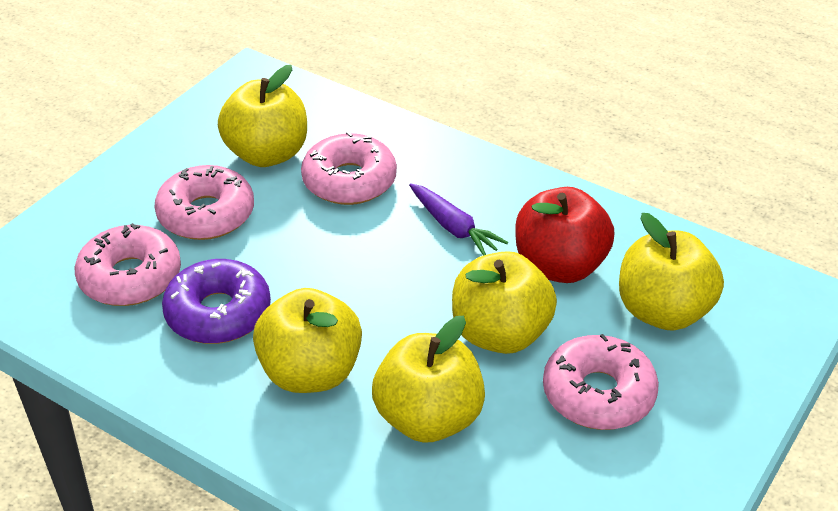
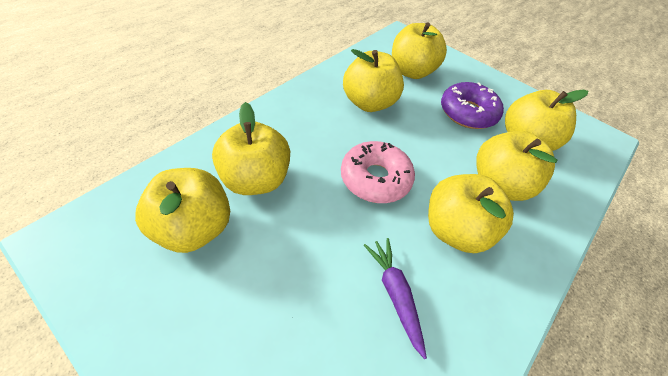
pink donut: [75,223,181,306] [155,165,254,240] [301,132,397,205] [543,334,659,430] = 4 -> [341,141,415,203] = 1
red apple: [515,187,615,283] = 1 -> none = 0
yellow apple: [218,65,307,167] [253,288,362,393] [372,316,485,443] [452,251,557,354] [619,213,724,331] = 5 -> [135,168,230,253] [212,102,290,195] [343,49,404,112] [392,22,447,79] [428,174,514,253] [476,131,558,201] [505,90,588,151] = 7

